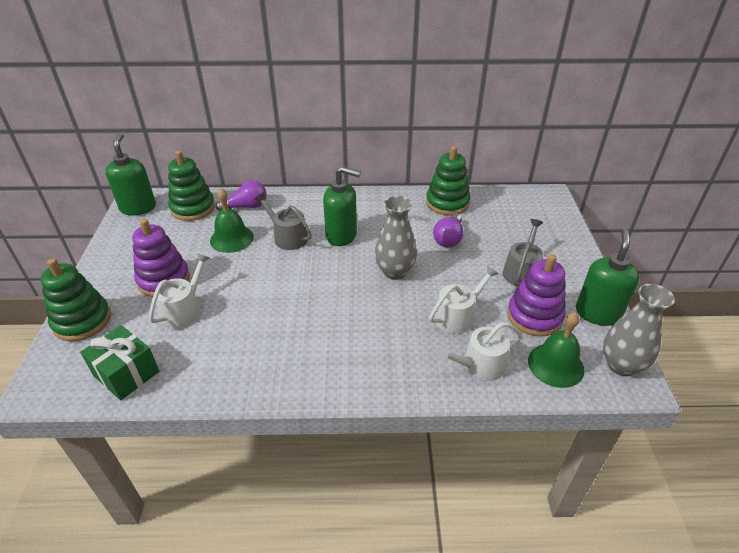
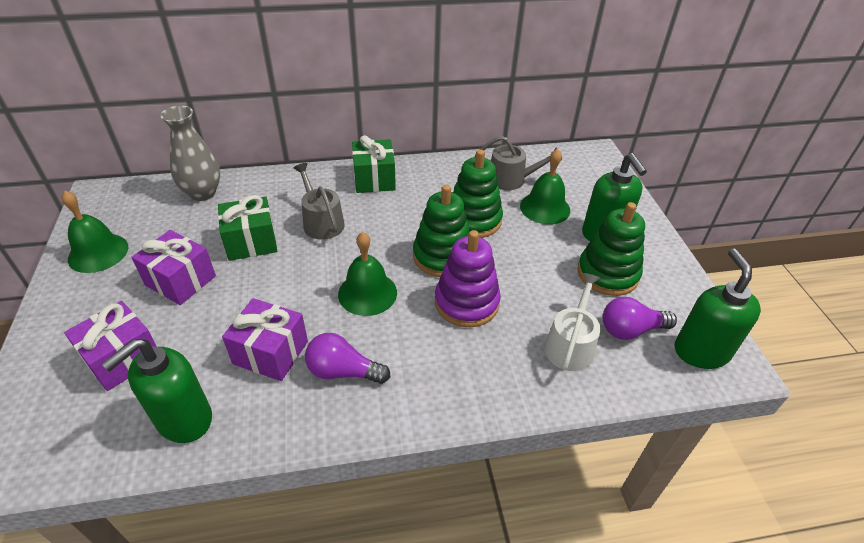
green bell: [210,188,254,253] [528,312,585,388] = 2 -> [62,191,128,273] [338,232,397,316] [520,149,570,225] = 3
green gift: [80,325,159,400] = 1 -> [218,195,277,261] [352,135,396,193] = 2
grey vase: [375,196,417,280] [603,284,675,376] = 2 -> [160,106,220,201] = 1
purple gift: none = 0 -> [64,301,157,391] [131,230,216,305] [222,298,308,381] = 3
purple stacking toy: [132,219,190,297] [507,254,566,337] = 2 -> [435,230,501,327] = 1
white watering can: [149,253,209,328] [429,265,498,334] [436,322,522,381] = 3 -> [544,273,601,371] = 1

